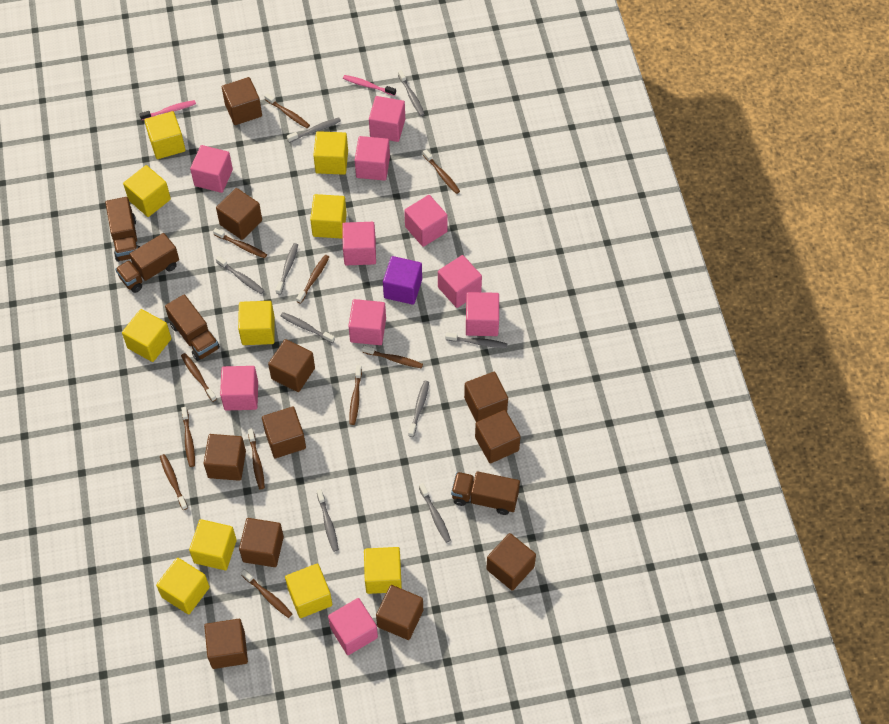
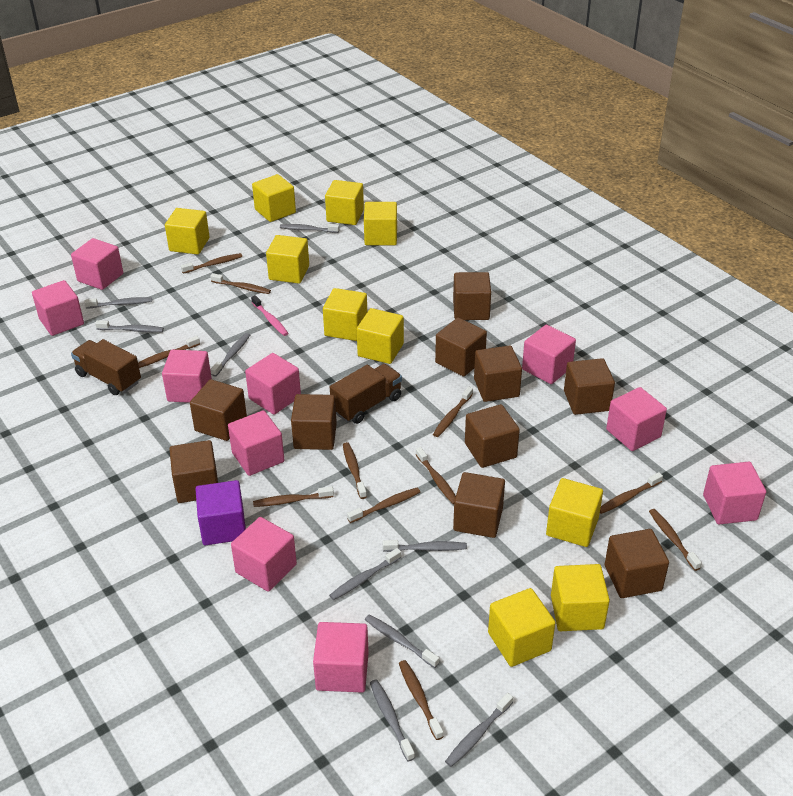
brown cube: [204,434,246,481] [204,619,248,669] [216,188,262,240] [222,77,262,125] [239,518,284,567] [262,407,306,458] [268,339,315,392] [376,585,423,640] [464,372,508,422] [475,410,521,463] [486,533,536,591] = 11 -> [170,440,218,503] [190,379,247,441] [291,394,337,450] [435,318,487,377] [453,272,491,320] [453,472,505,538] [465,404,520,468] [474,345,522,402] [564,358,615,415] [605,529,669,598] = 10
brown truck: [105,197,140,262] [115,233,179,293] [165,294,220,361] [451,471,520,515] = 4 -> [71,339,141,395] [330,364,402,424] = 2
pink toothbrush: [139,100,196,120] [343,75,396,96] = 2 -> [251,295,288,336] = 1

